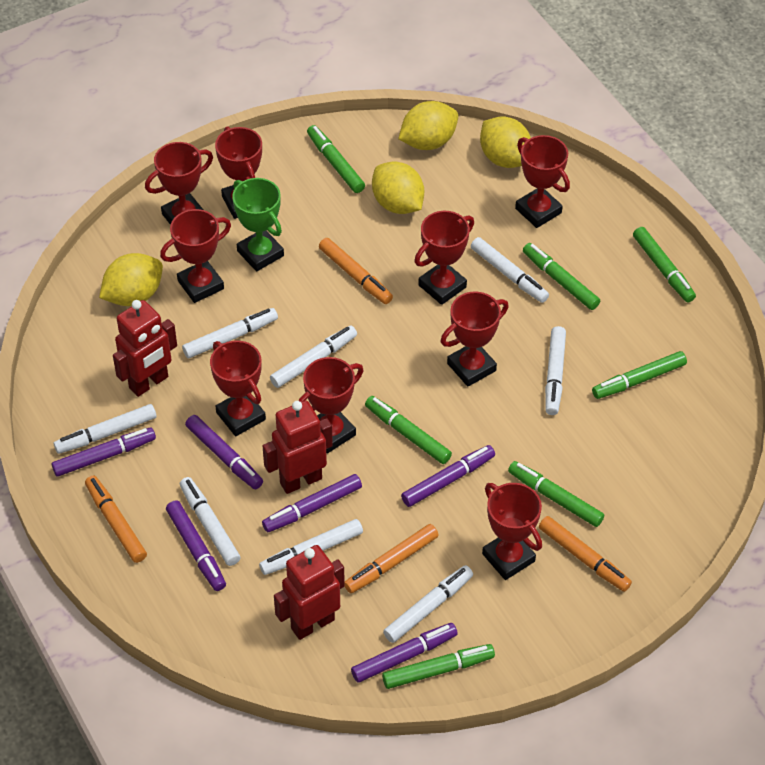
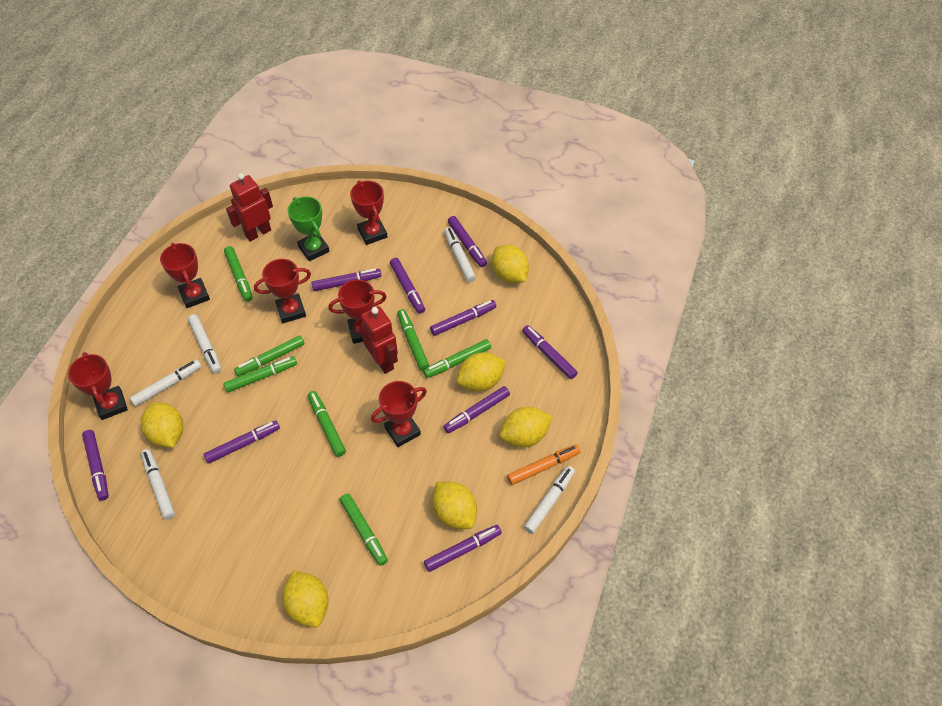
orange marker: [85,476,147,563] [319,238,393,304] [345,524,438,593] [539,516,632,592] = 4 -> [507,444,580,485] = 1
purple marker: [52,427,156,477] [166,500,226,591] [185,415,263,490] [262,474,362,532] [351,623,458,683] [401,445,495,507] = 6 -> [82,430,109,501] [204,420,280,464] [311,269,381,291] [390,258,425,314] [424,525,502,572] [430,300,497,336] [443,386,510,433] [448,216,487,267] [522,325,578,379] = 9
red robot: [113,300,177,397] [263,401,333,494] [274,545,345,640] = 3 -> [226,173,273,242] [361,306,398,374] = 2
red trophy: [145,142,213,225] [160,209,231,303] [210,340,266,436] [215,126,262,219] [298,357,364,453] [414,211,474,305] [441,292,509,387] [482,483,542,580] [515,135,570,228] = 9 -> [68,352,128,420] [160,243,210,308] [254,259,311,323] [328,279,387,344] [350,180,388,245] [371,381,427,447] = 6
white marker: [54,404,156,454] [180,477,241,566] [182,308,278,358] [259,519,363,575] [270,325,357,388] [383,565,473,643] [471,237,549,303] [545,326,566,415] = 8 -> [130,360,202,407] [141,449,175,520] [188,314,221,373] [444,227,476,282] [524,466,575,534] = 5
yellow lemon: [99,253,163,306] [372,162,424,214] [398,101,458,150] [480,116,531,168] = 4 -> [141,402,183,448] [282,570,329,628] [432,482,477,529] [456,352,506,392] [492,245,529,283] [500,407,552,447] = 6

